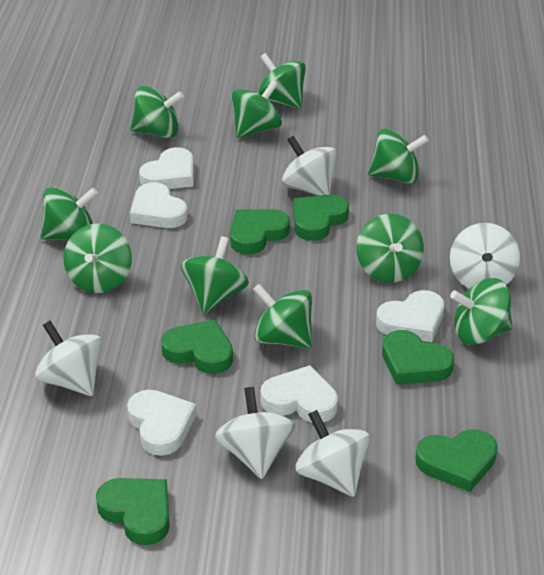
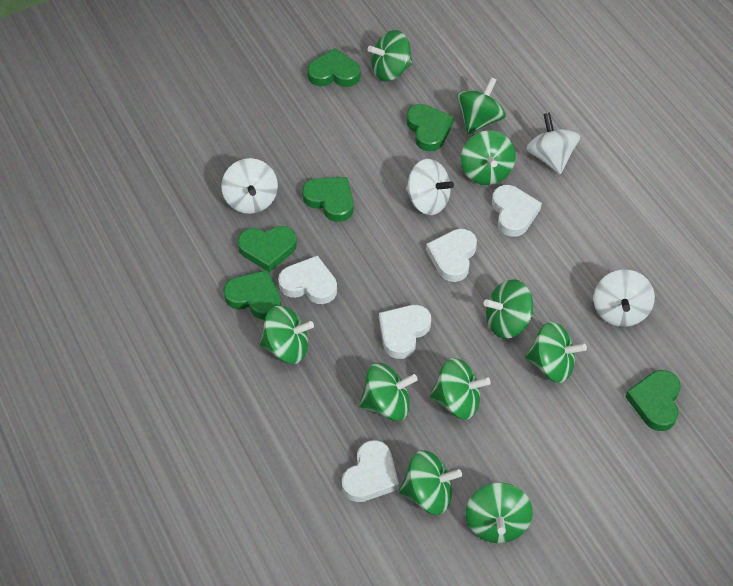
white spinning top: [35,321,102,396] [215,387,295,479] [282,136,337,196] [295,410,370,497] [450,223,520,289] = 5 -> [221,158,278,214] [406,159,454,215] [526,112,580,174] [594,270,655,327] = 4

